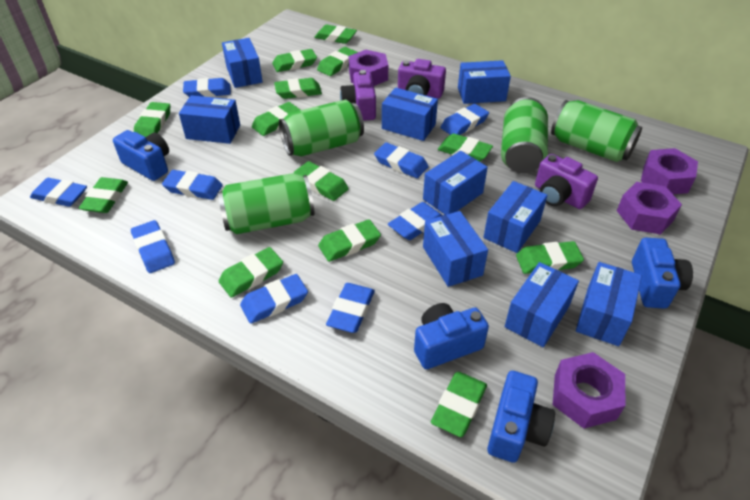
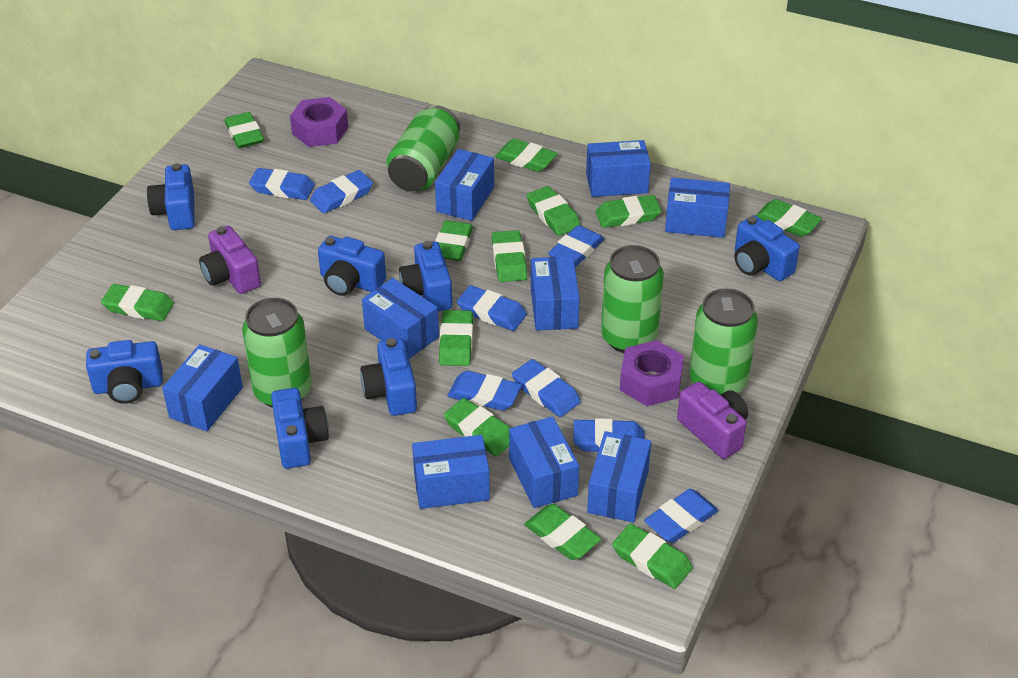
blue camera: [113,130,169,181] [414,303,489,369] [487,371,555,463] [632,238,693,309] = 4 -> [86,340,163,404] [147,163,195,230] [271,388,329,469] [318,236,386,296] [360,338,417,416] [399,241,452,311] [734,215,800,281] = 7
blue eraser: [30,178,87,207] [131,220,175,273] [162,170,223,200] [183,78,231,97] [240,274,308,324] [326,283,375,333] [374,142,429,178] [388,202,442,240] [441,104,489,135] = 9 -> [249,168,315,200] [310,170,373,213] [447,371,522,411] [457,285,527,331] [512,359,581,417] [548,225,604,267] [574,418,645,452] [644,489,718,543] = 8
green eraser: [79,177,128,213] [134,102,170,137] [219,247,283,298] [252,102,300,136] [272,49,317,72] [274,78,322,99] [294,161,349,201] [314,24,357,44] [317,47,358,76] [318,219,381,262] [431,372,487,437] [438,133,493,162] [516,241,584,274] = 13 -> [101,284,174,321] [224,112,264,148] [435,220,473,261] [439,310,473,366] [444,398,510,457] [492,230,527,282] [495,138,558,172] [524,504,601,560] [527,186,581,236] [596,195,661,228] [612,523,693,589] [755,199,822,237] = 12
purple camera: [340,70,376,121] [398,59,446,98] [535,154,598,209] = 3 -> [199,226,261,294] [677,381,748,459] = 2
purple nut: [349,50,388,86] [553,352,626,429] [617,182,682,235] [641,148,698,194] = 4 -> [290,97,348,147] [620,340,684,406] = 2

